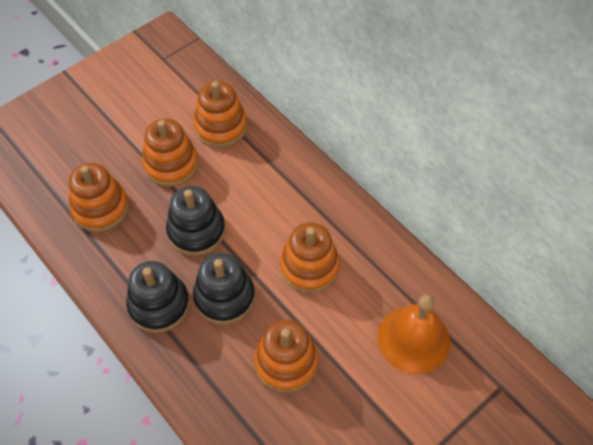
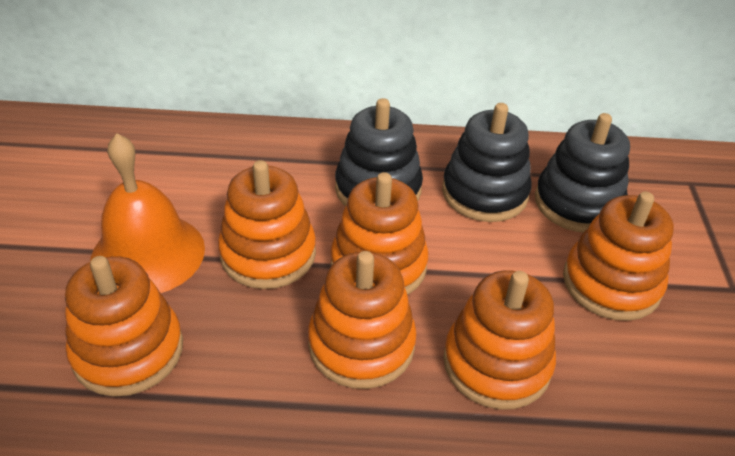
orange stacking toy: [69,163,129,232] [142,119,198,187] [193,81,248,148] [254,320,319,393] [280,222,340,293] = 5 -> [65,256,183,397] [218,160,316,289] [308,251,417,389] [331,172,428,295] [443,270,556,410] [563,191,674,321] = 6

